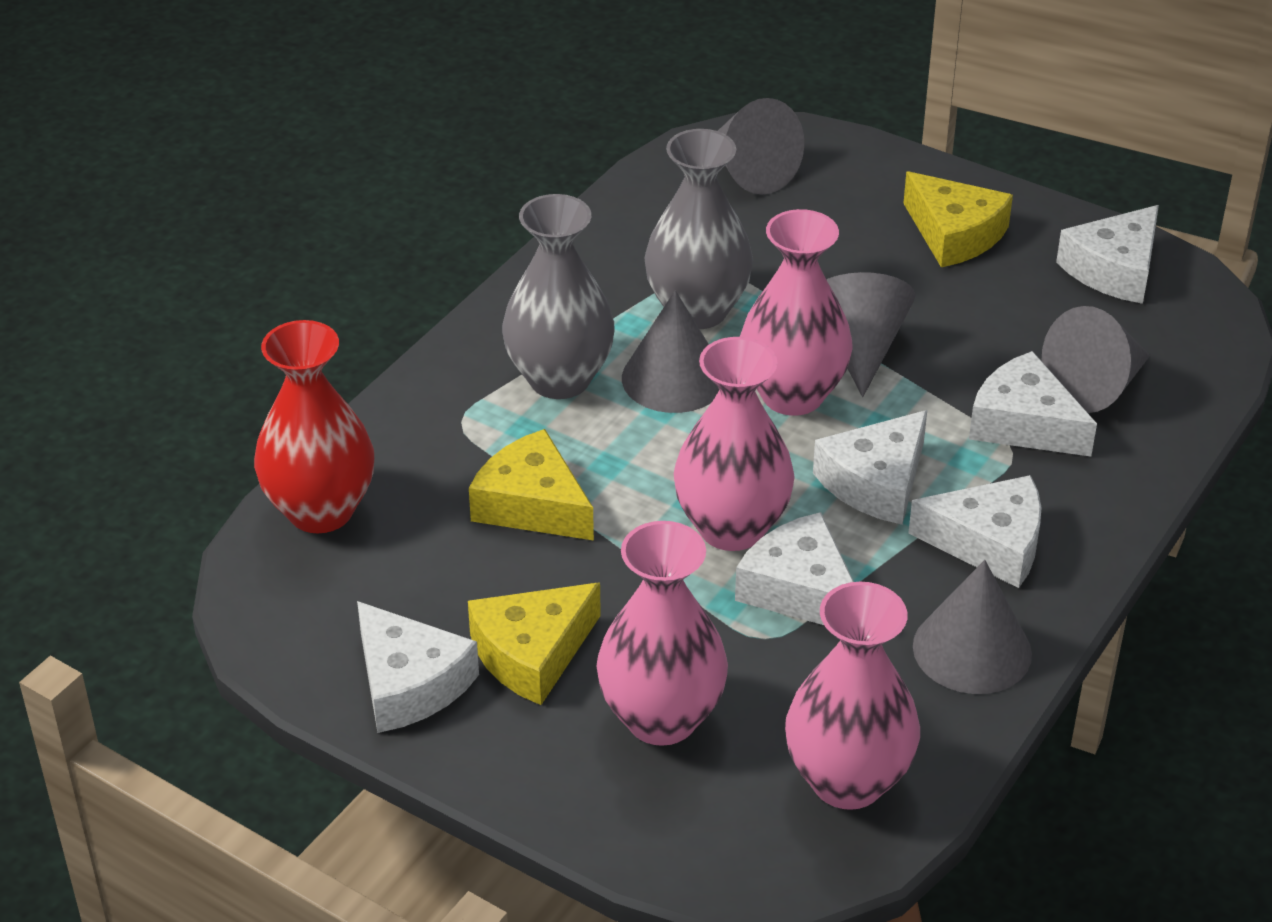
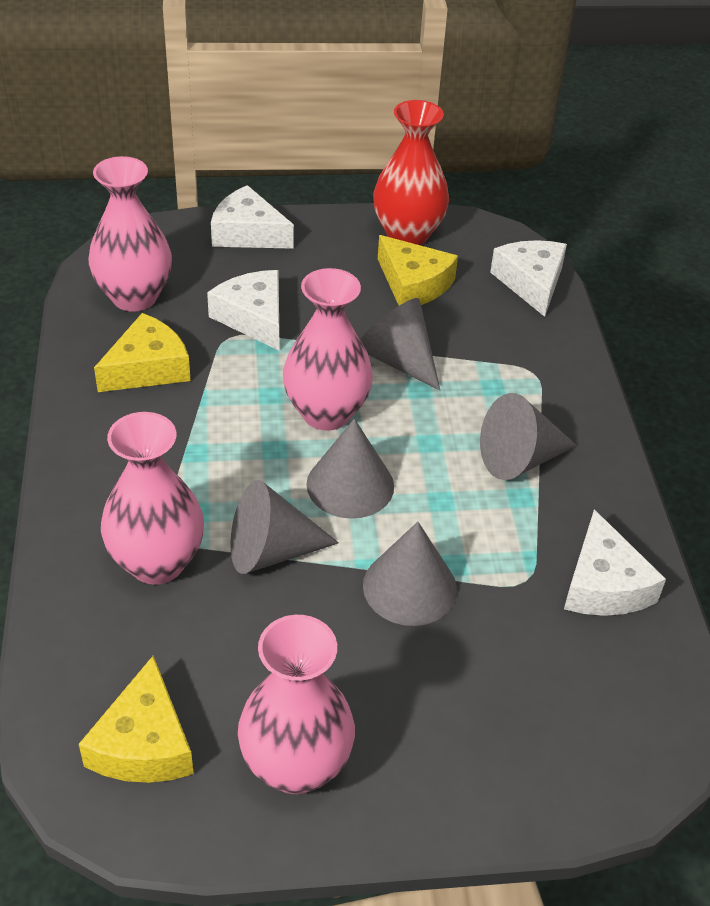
grey vase: [502,194,615,399] [644,129,753,329] = 2 -> none = 0
white cheese: [357,601,479,733] [735,512,854,625] [813,410,927,525] [908,475,1041,588] [969,351,1097,457] [1056,205,1159,304] = 6 -> [207,270,279,350] [211,185,294,249] [490,240,567,317] [564,509,666,616] = 4

